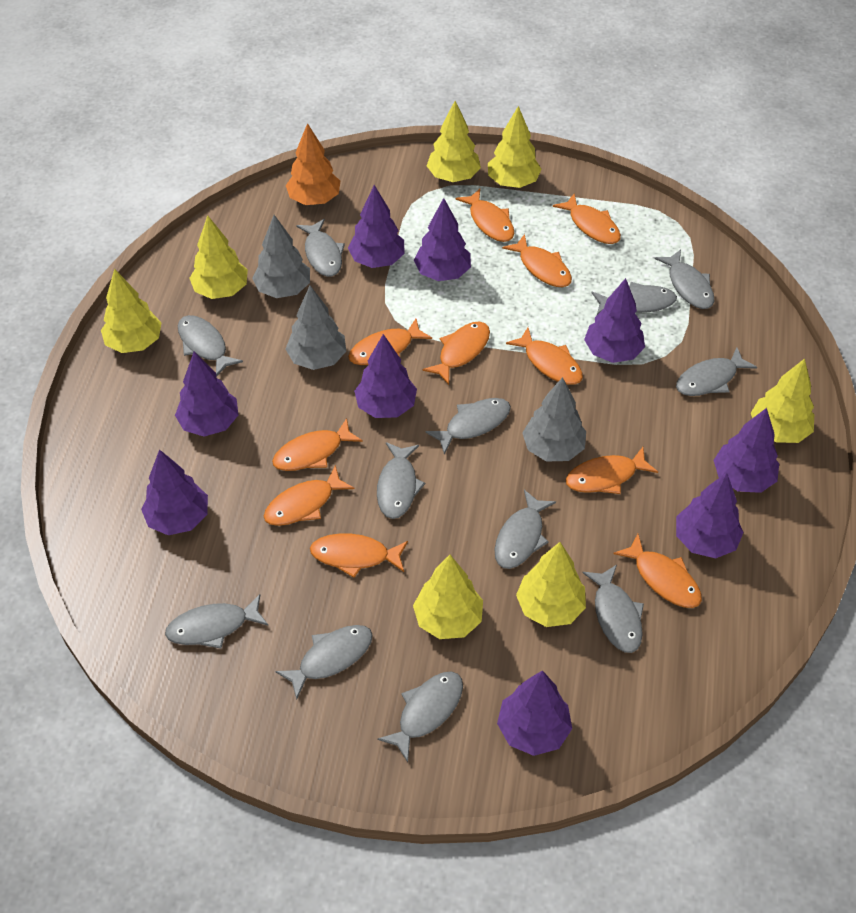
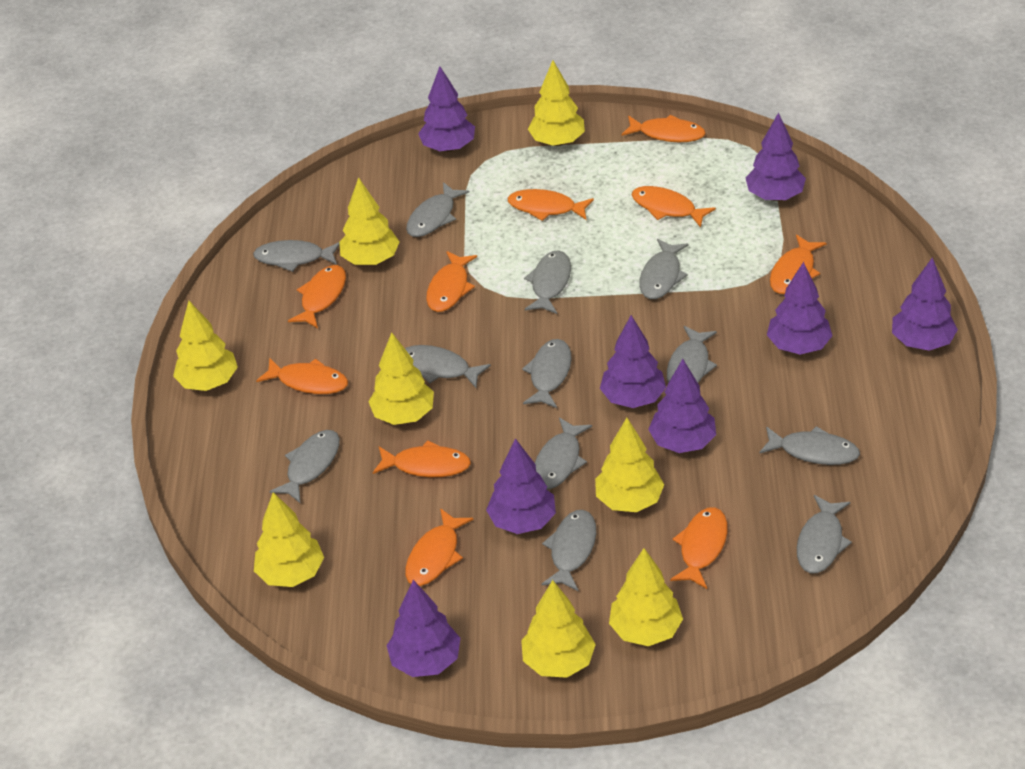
grey tree: [252,215,310,298] [285,286,346,370] [522,377,586,462] = 3 -> none = 0
orange fish: [264,465,354,526] [272,418,363,471] [310,533,408,578] [348,319,432,365] [423,321,490,385] [455,189,514,242] [502,234,572,287] [506,327,583,385] [553,193,621,244] [566,447,658,494] [613,534,702,608] = 11 -> [256,358,348,394] [288,265,346,328] [373,440,471,477] [405,508,473,586] [426,251,477,312] [508,189,594,221] [622,115,706,142] [631,186,716,228] [670,507,728,589] [770,234,827,294] = 10
orange tree: [285,123,340,205] = 1 -> none = 0
purple tree: [141,449,208,535] [175,351,238,436] [348,185,405,268] [354,334,417,418] [414,198,471,281] [497,670,572,756] [584,278,645,363] [676,473,744,558] [714,408,779,493] = 9 -> [386,580,460,677] [418,66,475,152] [486,438,556,534] [600,315,666,408] [648,359,716,453] [746,112,806,201] [767,262,833,355] [892,257,958,351] = 8
yellow tree: [101,269,162,353] [190,215,248,299] [413,555,483,639] [427,101,481,182] [488,106,542,188] [516,542,586,627] [751,359,814,443] = 7 -> [173,301,238,391] [254,492,324,587] [339,177,400,265] [368,332,434,425] [521,580,596,678] [528,60,585,146] [595,418,664,512] [609,548,683,646] = 8

